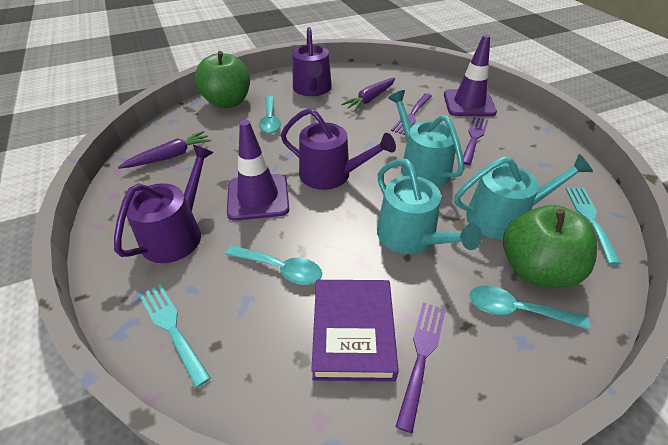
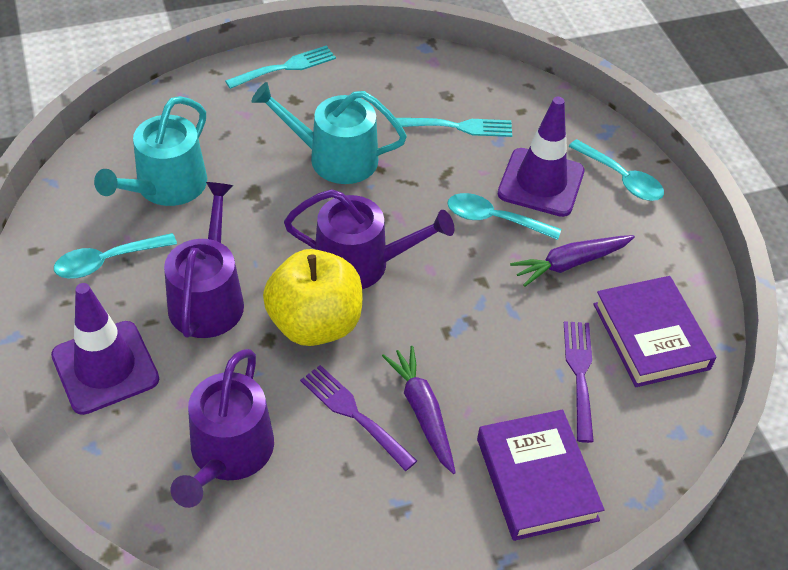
green apple: [195,51,250,108] [503,205,597,288] = 2 -> none = 0
purple book: [311,280,399,382] = 1 -> [477,410,604,541] [593,276,716,387] = 2
purple fork: [391,93,432,135] [395,302,446,433] [463,117,488,165] = 3 -> [300,365,417,471] [564,321,594,443] = 2
turquoise watering can: [377,158,482,254] [388,90,464,187] [454,154,593,240] = 3 -> [94,96,207,206] [251,82,407,184] = 2
yellow apple: none = 0 -> [263,249,362,346] = 1

